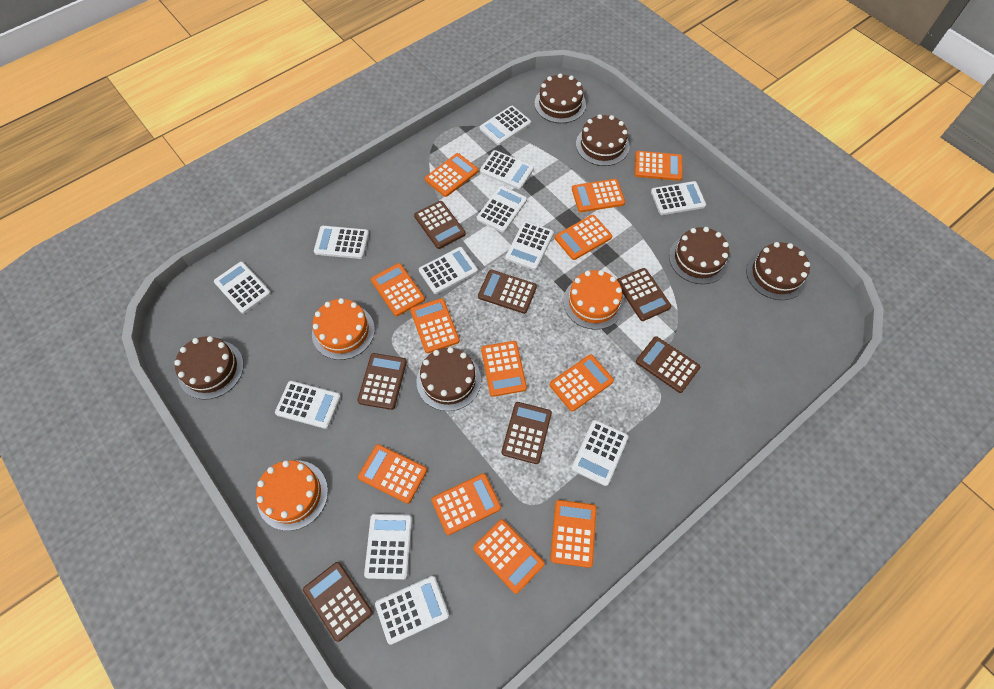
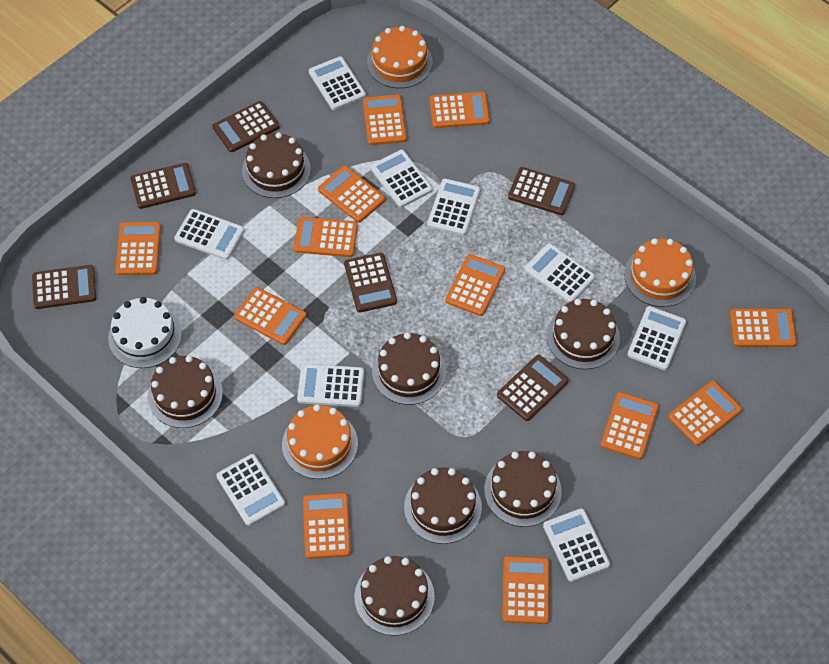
brown cake: [174,336,244,400] [417,347,481,411] [535,73,586,123] [576,114,629,166] [669,227,729,284] [746,242,810,300] = 6 -> [148,355,223,428] [242,132,311,198] [354,556,435,636] [372,332,446,405] [404,468,482,544] [484,451,562,527] [547,299,620,369] = 7
brown calculator: [303,562,373,642] [357,353,407,410] [414,201,466,249] [478,270,537,314] [502,402,552,464] [617,268,671,321] [636,336,700,393] = 7 -> [32,265,96,309] [131,163,196,209] [212,101,280,152] [344,253,397,312] [497,355,569,421] [508,167,575,215] = 6
white cake: none = 0 -> [108,297,182,368] = 1
white calculator: [214,262,271,314] [275,381,341,429] [314,226,369,259] [364,514,412,580] [375,576,449,645] [419,247,478,294] [477,186,527,233] [480,106,531,145] [480,150,534,189] [505,221,554,270] [571,420,628,486] [651,181,706,215] = 12 -> [174,209,244,260] [216,454,285,526] [297,364,364,407] [309,56,366,110] [370,150,433,208] [427,179,480,236] [525,243,595,303] [543,508,610,582] [627,306,686,370] = 9

